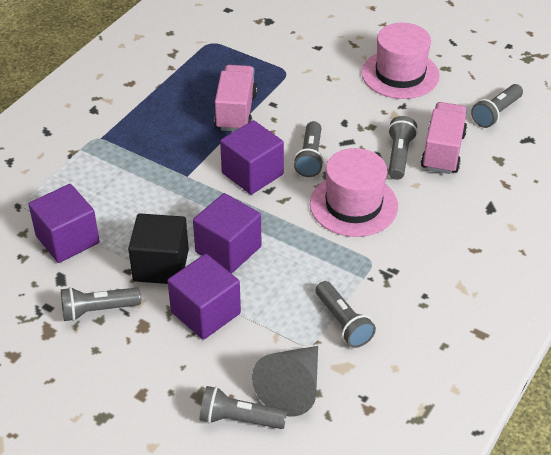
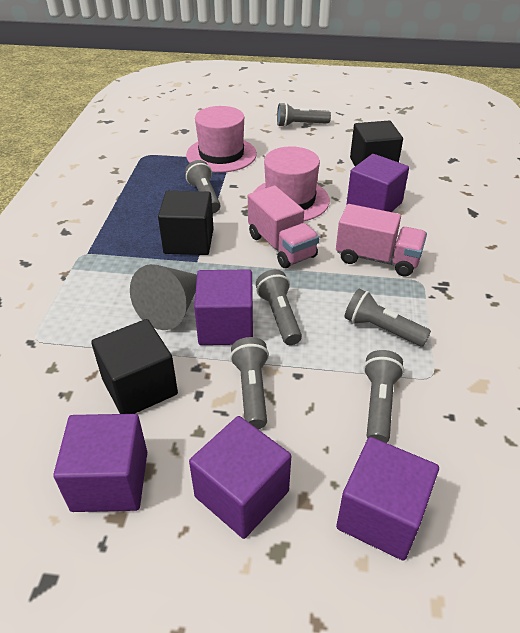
black cube: [128,213,189,284] = 1 -> [91,319,178,414] [158,191,214,255] [350,121,403,166] = 3
purple cube: [28,184,100,263] [168,254,241,340] [193,193,261,273] [220,120,284,195] = 4 -> [53,414,147,512] [189,416,291,539] [194,269,253,345] [336,437,439,561] [346,154,409,212] = 5

